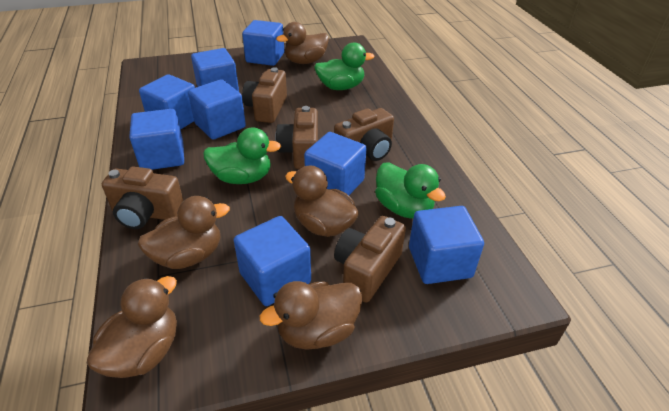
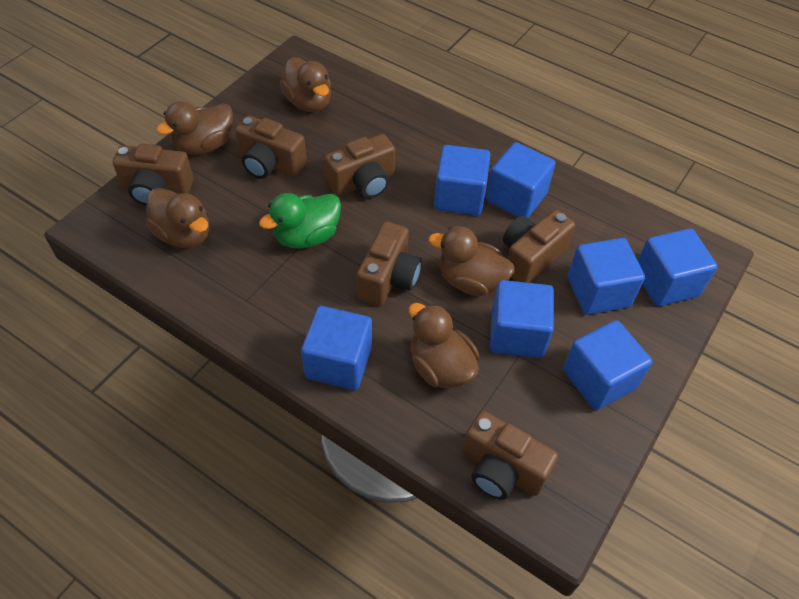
blue cube: [129,109,184,170] [139,74,195,130] [188,79,246,140] [191,48,239,92] [234,216,311,306] [242,20,284,66] [304,132,367,195] [409,206,484,284] = 8 -> [301,306,372,390] [434,145,490,216] [486,142,556,219] [490,280,554,358] [563,320,653,410] [568,238,645,315] [637,228,717,306] = 7
brown camera: [102,166,184,229] [242,67,287,123] [275,106,318,169] [334,108,394,161] [334,216,406,303] = 5 -> [113,144,193,205] [235,115,307,179] [325,134,395,198] [357,221,422,306] [463,411,558,500] [503,210,575,283] = 6
green duck: [203,127,281,184] [314,42,374,90] [375,162,446,219] = 3 -> [259,193,341,249] = 1

